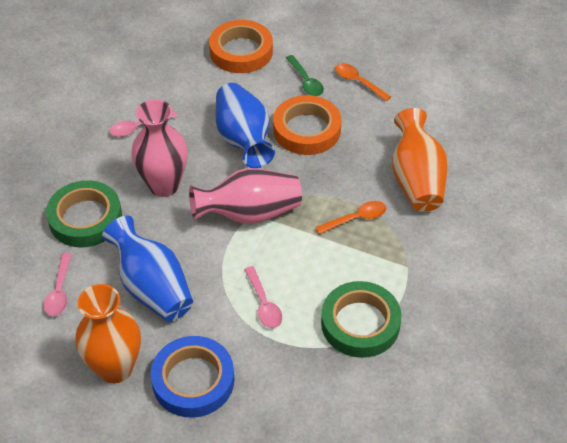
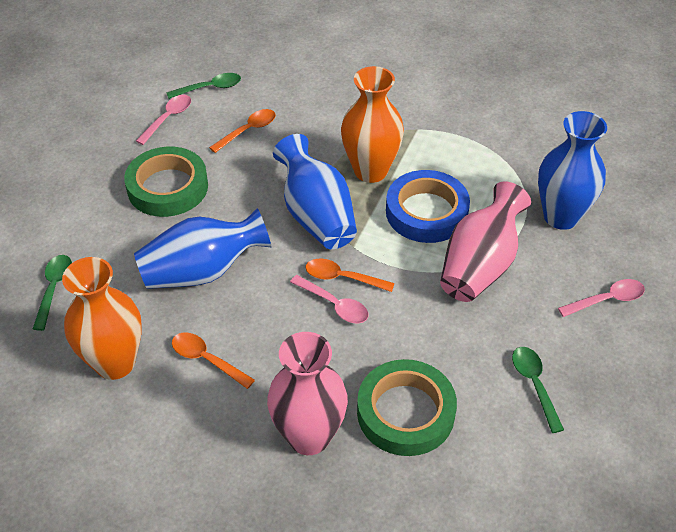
blue vase: [102,216,193,322] [216,83,275,168] = 2 -> [134,208,271,289] [273,134,357,249] [538,111,607,230] = 3
green spoon: [286,55,324,96] = 1 -> [33,255,72,331] [166,73,241,99] [512,347,564,433] = 3
orange spoon: [315,201,387,234] [335,63,391,101] = 2 -> [172,333,255,389] [209,109,276,153] [305,258,395,292] = 3
orange tape: [209,20,273,73] [273,95,341,155] = 2 -> none = 0

